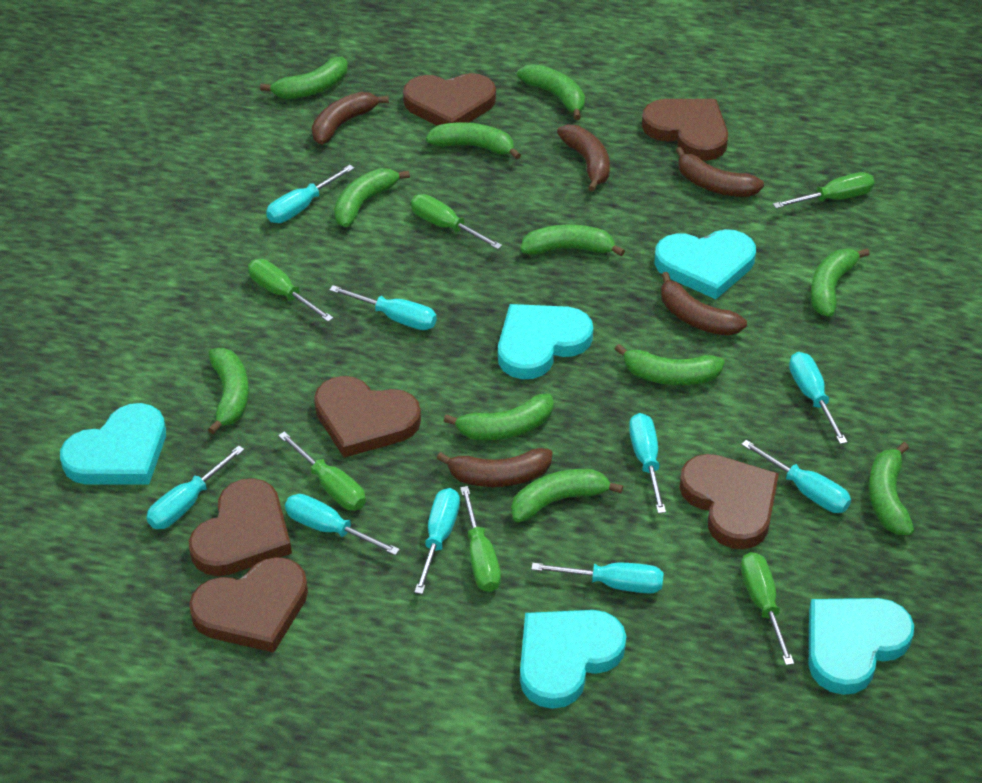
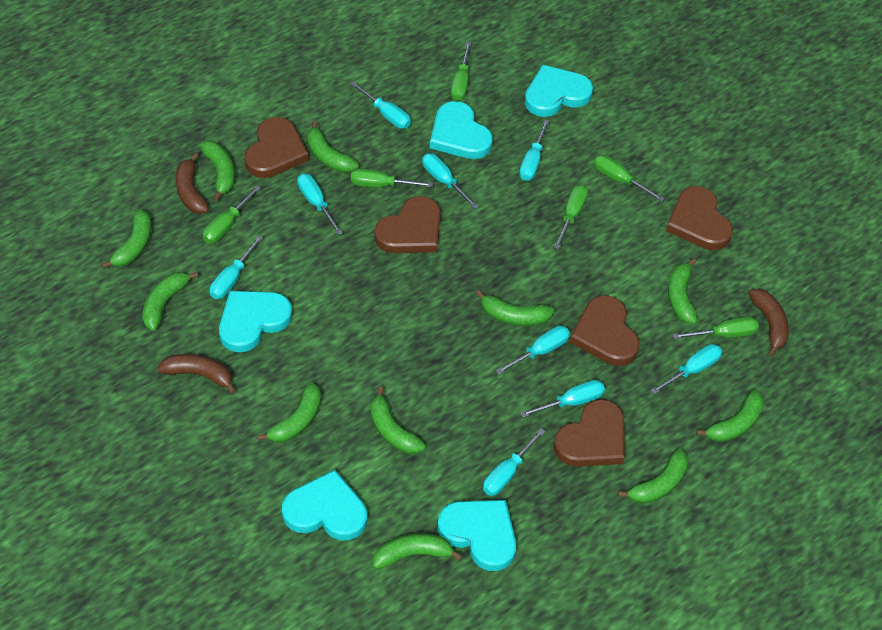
brown banana: [312,92,389,144] [436,448,552,487] [557,124,610,192] [661,272,747,336] [675,147,764,197] = 5 -> [158,354,236,394] [176,153,209,214] [748,288,789,356] = 3
brown heart: [189,478,292,576] [189,557,308,653] [314,376,421,458] [403,73,496,125] [642,99,728,161] [679,454,779,549] = 6 -> [244,117,309,178] [374,196,441,253] [554,399,625,467] [570,295,640,366] [666,186,733,250] = 5

